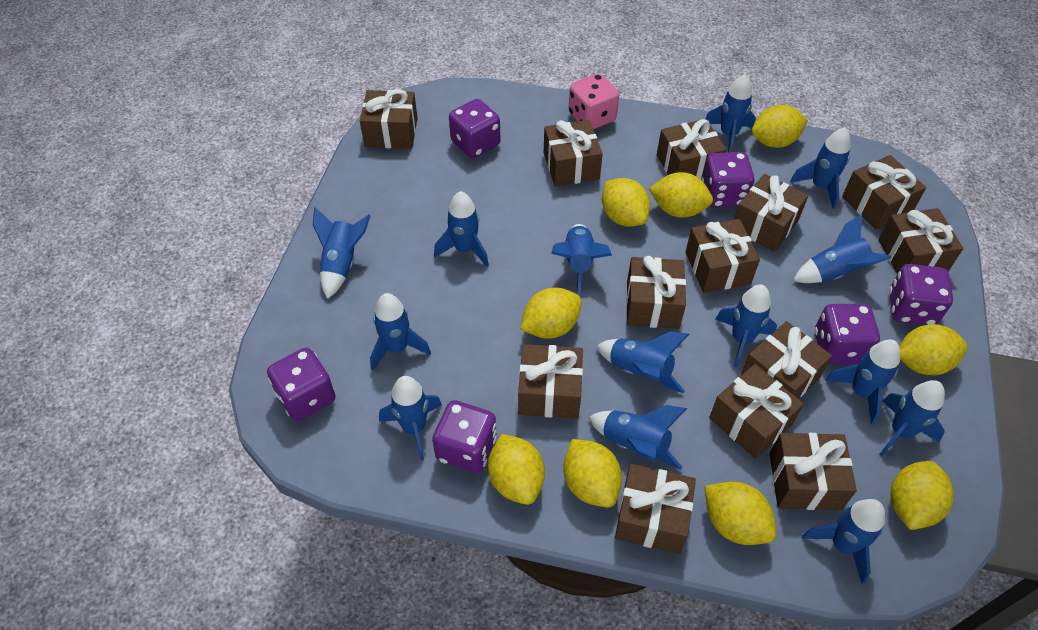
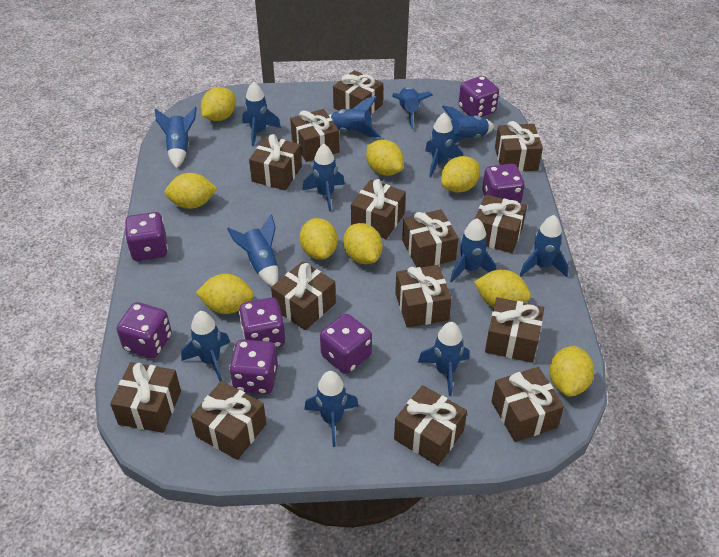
blue rocket: [313,207,371,299] [370,293,431,371] [379,376,442,460] [434,191,489,267] [551,224,612,297] [589,405,687,469] [597,332,689,393] [705,74,756,152] [716,285,777,368] [790,127,851,209] [793,214,891,283] [802,499,885,584] [825,339,900,425] [880,380,945,456] = 14 -> [155,107,197,169] [181,311,230,382] [227,214,278,287] [242,81,281,146] [302,144,345,211] [304,371,358,447] [329,96,381,137] [392,87,433,129] [418,322,469,396] [425,112,463,177] [442,106,494,143] [450,218,496,283] [520,215,568,277] = 13
brown gift: [360,89,418,149] [518,344,583,419] [544,120,603,187] [615,464,696,554] [626,256,686,329] [657,119,727,180] [685,219,760,293] [709,364,804,459] [734,174,808,252] [740,321,832,399] [770,433,857,510] [842,155,926,230] [878,208,963,274] = 13 -> [110,362,181,433] [191,381,266,460] [249,134,302,190] [271,261,336,330] [290,109,340,162] [333,70,383,114] [351,179,406,239] [394,385,467,466] [395,265,452,328] [402,209,458,268] [475,195,527,253] [485,297,544,363] [491,367,564,442] [495,121,543,172] = 14
pink dice: [569,73,619,129] = 1 -> none = 0
purple dice: [267,348,336,421] [432,400,497,473] [449,99,500,158] [702,152,755,207] [814,304,880,364] [889,264,953,325] = 6 -> [117,302,172,359] [125,212,168,261] [229,340,278,394] [239,297,285,348] [320,314,372,374] [459,76,499,117] [482,164,525,203] = 7

